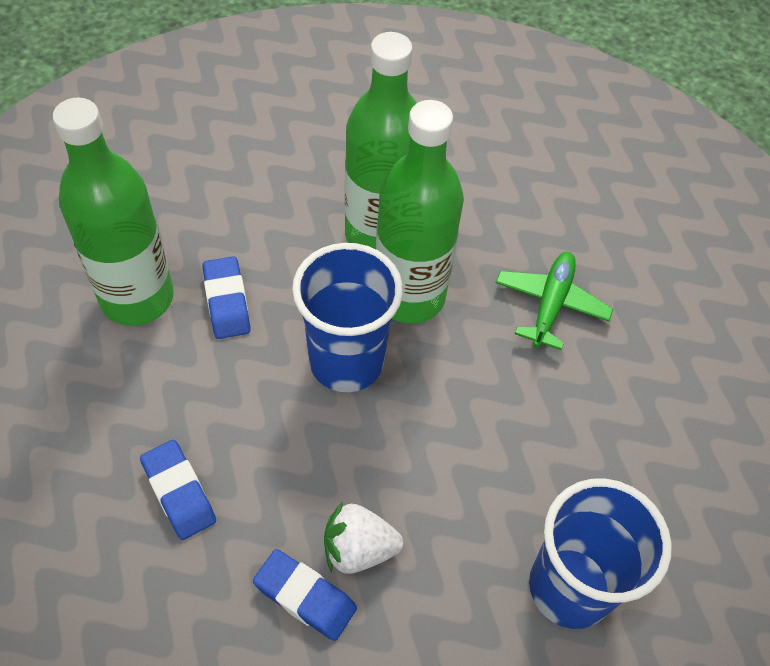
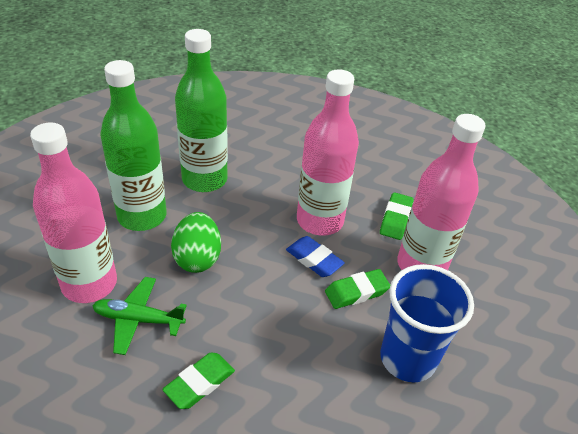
blue cup: [292,243,403,392] [529,479,672,629] = 2 -> [380,264,474,382] = 1
blue eraser: [140,440,216,540] [203,256,250,339] [253,549,357,641] = 3 -> [286,236,345,277] = 1
green bottle: [53,97,174,326] [345,32,417,249] [375,100,464,324] = 3 -> [100,60,167,231] [175,29,228,192] = 2
green egg: none = 0 -> [171,212,221,273] = 1
green eraser: none = 0 -> [162,353,235,409] [325,269,390,309] [380,192,413,240] = 3
pink bottle: none = 0 -> [30,122,117,303] [297,69,359,236] [397,114,486,270] = 3
white strawberry: [324,501,403,574] = 1 -> none = 0

